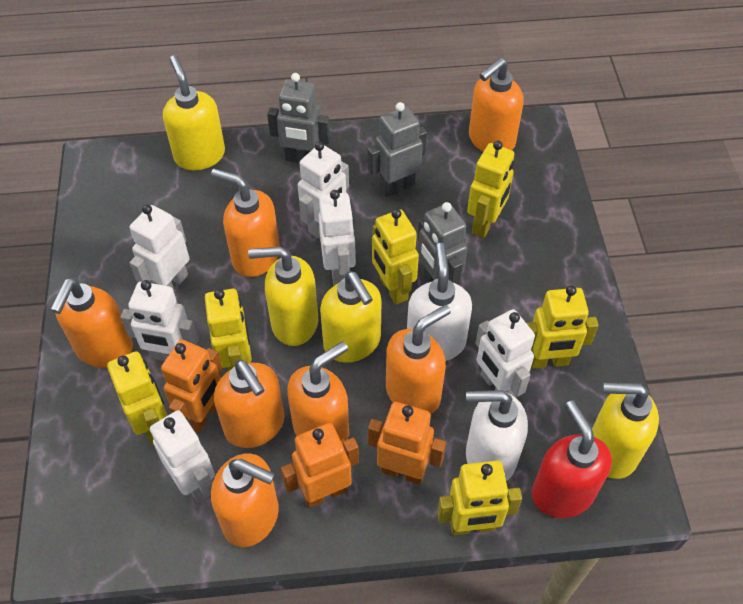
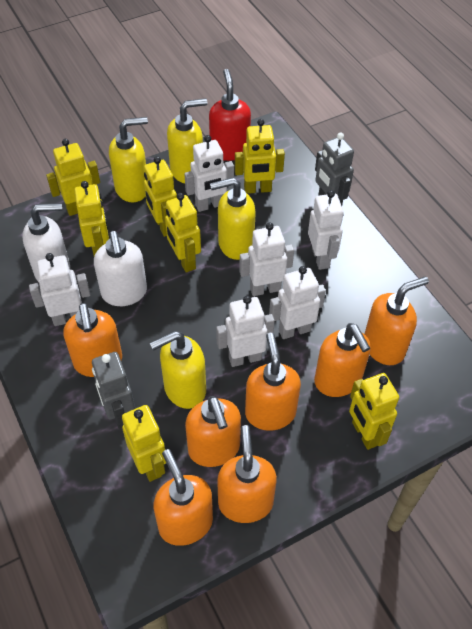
grey robot: [267,73,330,163] [367,102,427,197] [418,202,467,285] = 3 -> [92,352,135,429] [315,133,354,206] = 2
orange robot: [161,339,223,433] [281,423,359,508] [368,402,446,485] = 3 -> none = 0
yellow robot: [107,351,168,445] [205,289,252,371] [372,209,419,305] [437,460,522,535] [467,140,514,238] [526,285,599,369] = 6 -> [46,139,100,216] [74,181,109,256] [122,405,166,482] [144,156,177,237] [165,193,201,272] [235,119,285,194] [349,373,399,450] = 7

